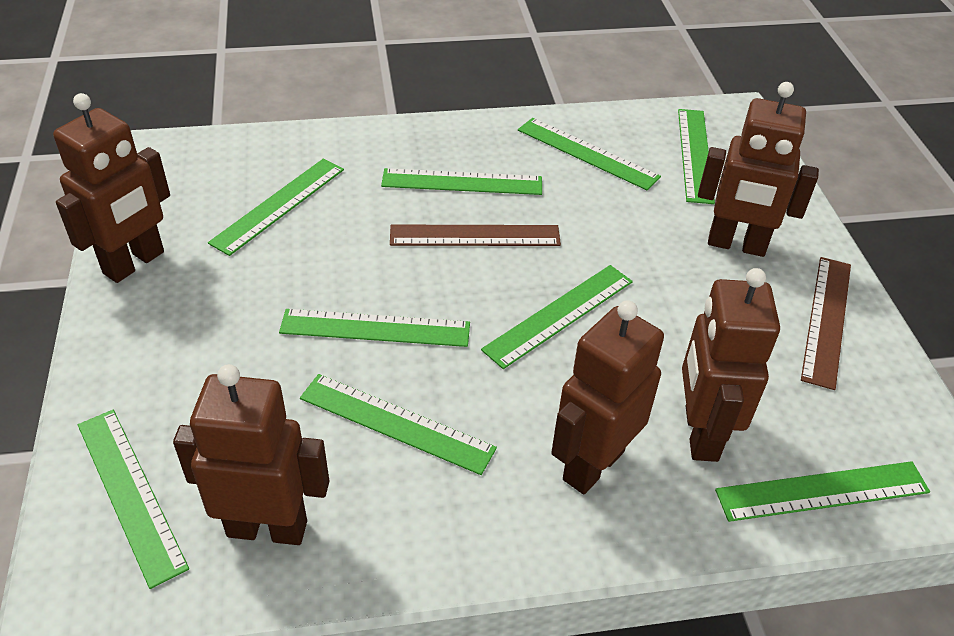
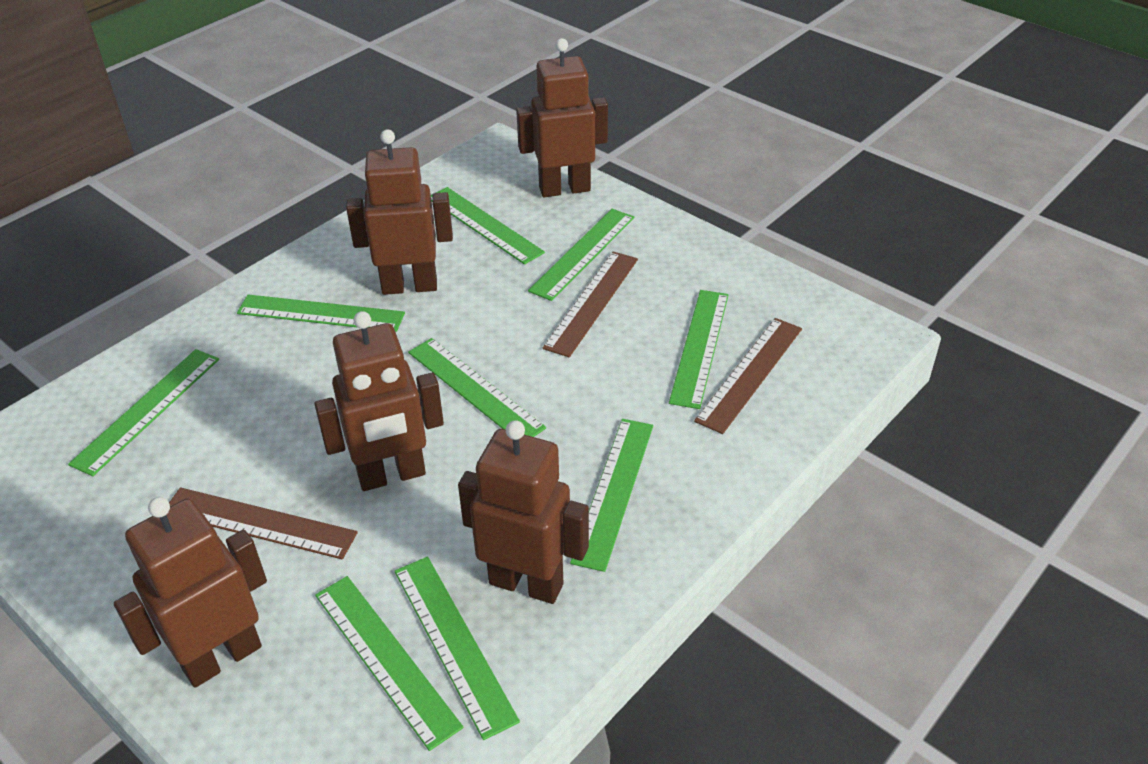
brown ruler: [390,225,561,246] [801,257,851,390] = 2 -> [169,487,358,559] [543,251,638,357] [694,318,802,434] = 3

